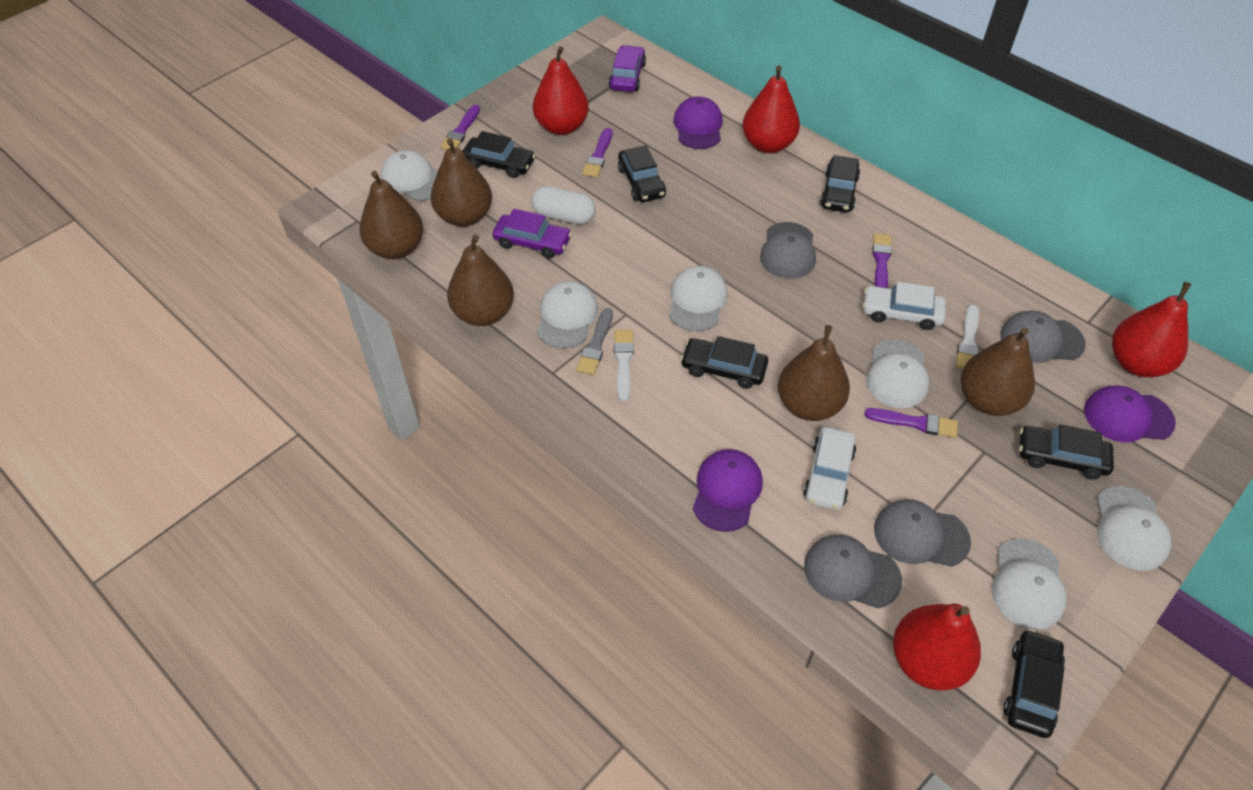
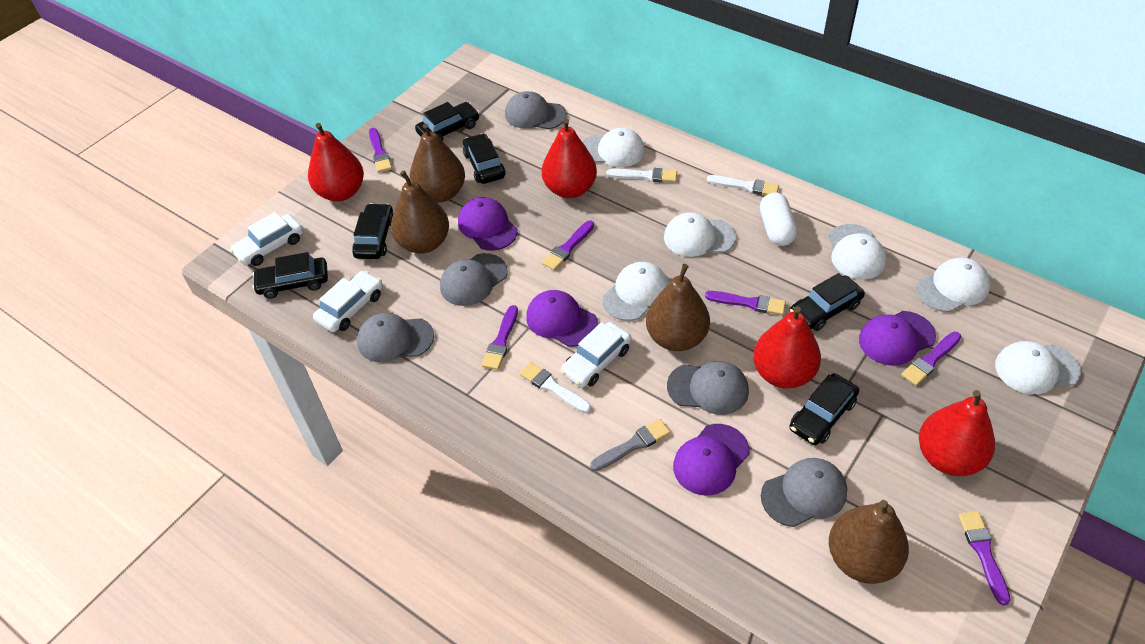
brown pear: [359,171,423,259] [431,138,492,227] [447,235,514,326] [778,325,850,421] [961,328,1035,416] = 5 -> [391,171,449,254] [410,123,465,203] [646,264,710,351] [829,500,909,584] = 4
grey cap: [760,222,816,279] [804,535,902,608] [874,499,971,567] [1000,310,1086,363] = 4 -> [357,313,434,362] [440,253,508,306] [505,91,567,129] [667,361,749,415] [761,458,847,527] = 5
purple brush: [440,105,480,150] [582,128,612,178] [864,408,958,438] [872,233,892,288] = 4 -> [369,128,392,173] [482,305,518,370] [542,221,594,271] [705,291,786,315] [901,332,961,386] [958,511,1011,605] = 6
purple cap: [673,96,723,149] [693,449,763,532] [1084,385,1176,442] = 3 -> [458,197,518,251] [526,290,598,347] [673,424,749,496] [859,311,936,366] = 4
purple car: [493,209,572,259] [609,45,646,92] = 2 -> none = 0
white brush: [614,330,634,401] [956,305,979,369] = 2 -> [519,362,591,413] [606,168,677,182] [707,175,779,195] = 3
white car: [803,427,856,510] [863,282,946,330] = 2 -> [230,212,303,266] [313,270,383,332] [561,322,632,387] = 3

